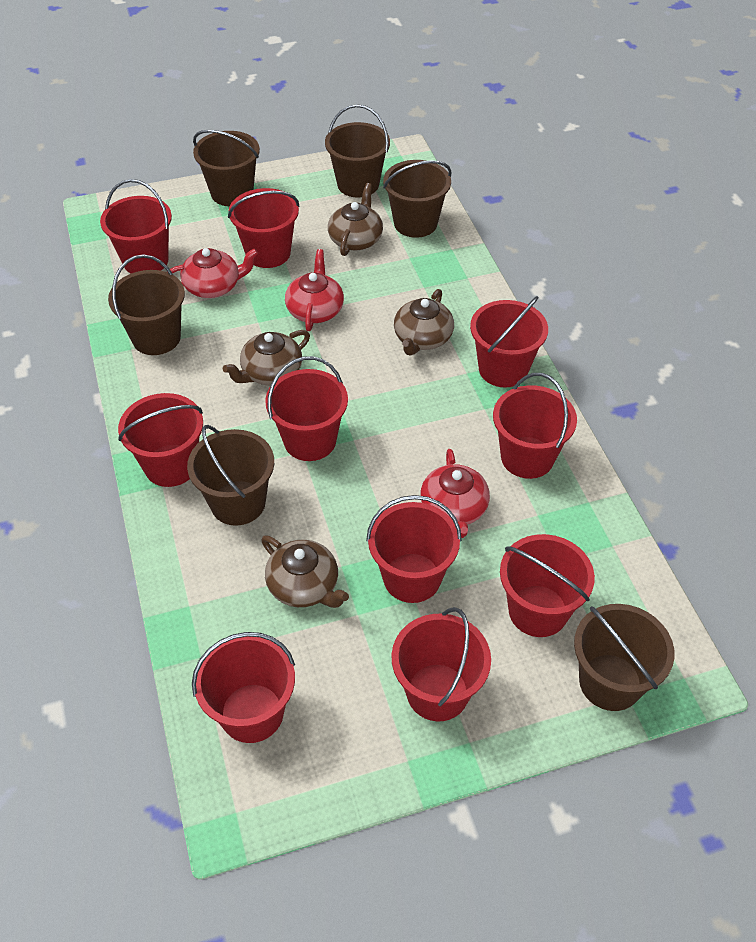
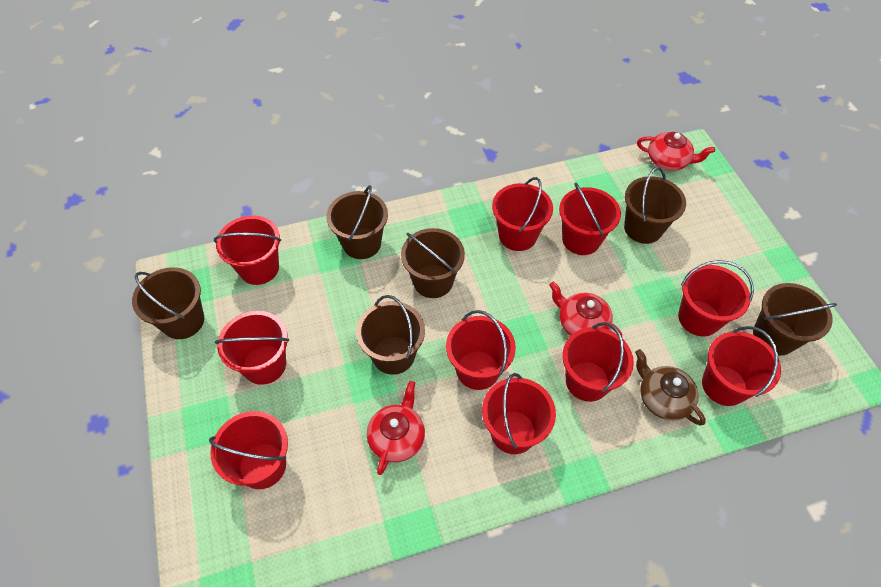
brown teapot: [223,330,310,385] [261,536,349,608] [328,183,383,256] [394,289,454,355] = 4 -> [635,349,706,425] = 1

